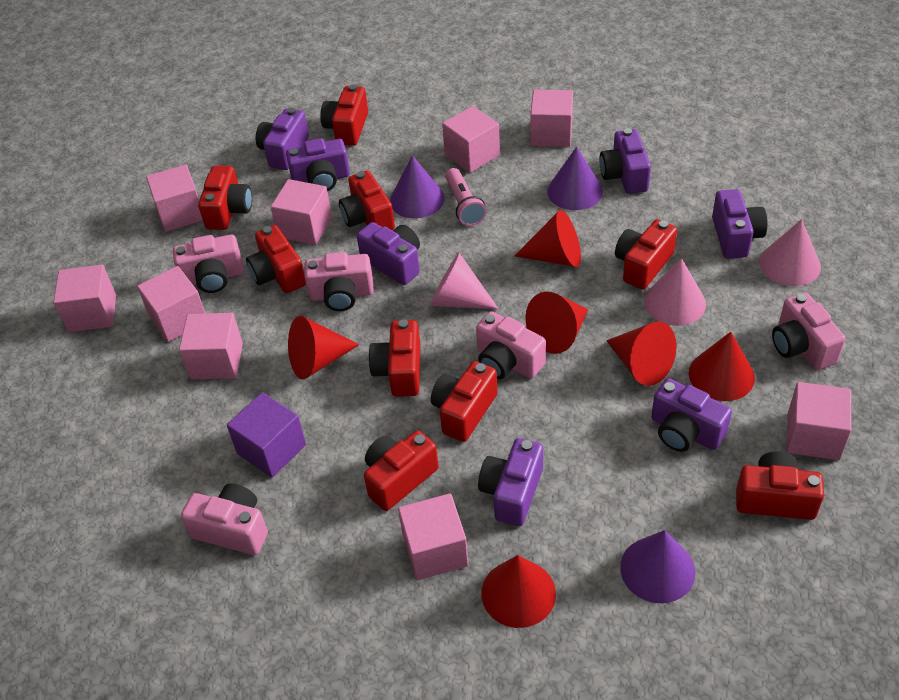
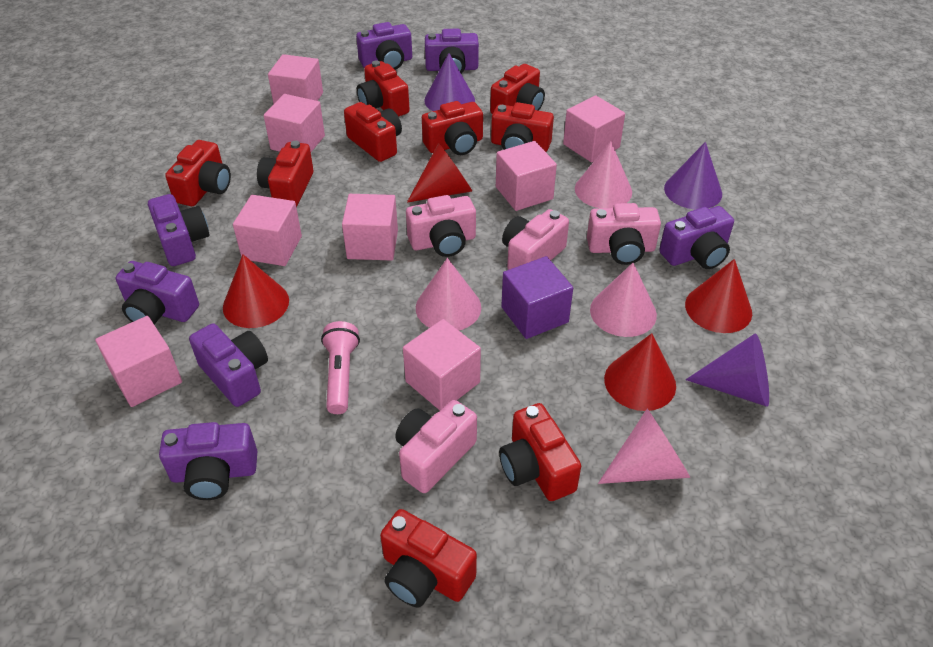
pink camera: [173,234,244,293] [181,483,268,555] [304,252,373,311] [476,311,546,379] [772,292,845,370] = 5 -> [395,400,477,493] [406,195,476,257] [502,209,569,270] [587,203,661,265] = 4
pink cone: [430,253,499,309] [644,258,706,326] [759,219,821,286] = 3 -> [416,258,481,330] [575,141,632,208] [590,263,657,337] [598,408,691,484] = 4
pink cube: [53,265,116,332] [137,266,205,342] [146,165,203,232] [179,313,243,380] [271,179,332,245] [398,493,469,580] [442,106,500,173] [530,90,573,147] [786,382,851,460] = 9 -> [95,316,182,407] [233,195,302,266] [264,94,325,152] [268,54,323,104] [342,194,398,260] [403,319,481,411] [496,141,557,211] [563,95,625,163] = 8
red cone: [288,316,359,379] [481,555,556,628] [514,210,581,267] [525,292,588,354] [606,322,677,386] [689,332,755,401] = 6 -> [223,254,289,328] [407,143,472,203] [604,333,676,411] [685,259,752,333] = 4

